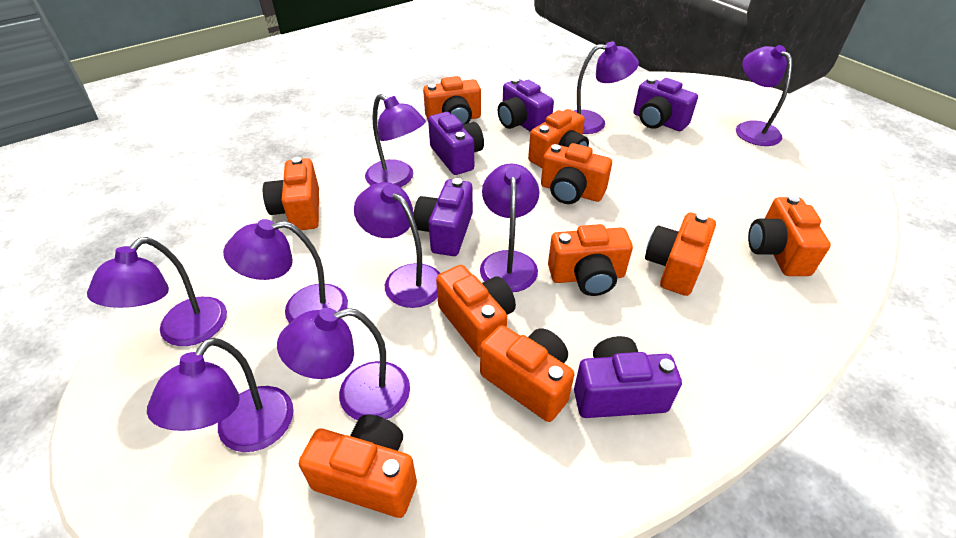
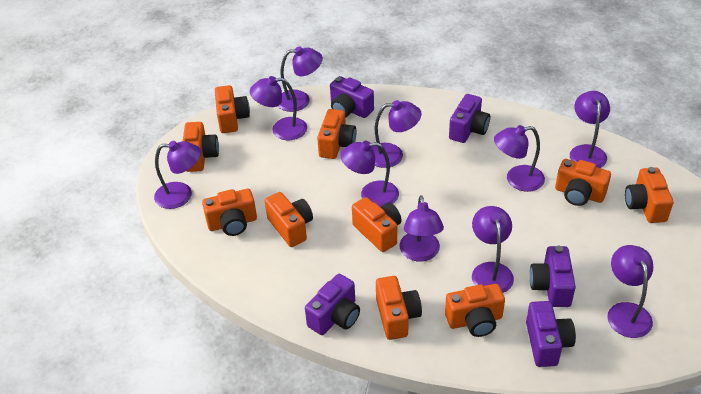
purple lamp: [87,237,227,346] [147,338,294,452] [223,219,348,323] [277,308,410,420] [354,182,440,308] [365,94,426,187] [480,163,540,292] [574,41,639,134] [736,45,792,146] = 9 -> [154,141,201,209] [250,76,307,140] [278,46,323,112] [340,140,399,207] [371,100,422,168] [400,195,444,262] [472,206,514,293] [494,125,545,192] [570,91,610,168] [607,245,653,338] = 10

